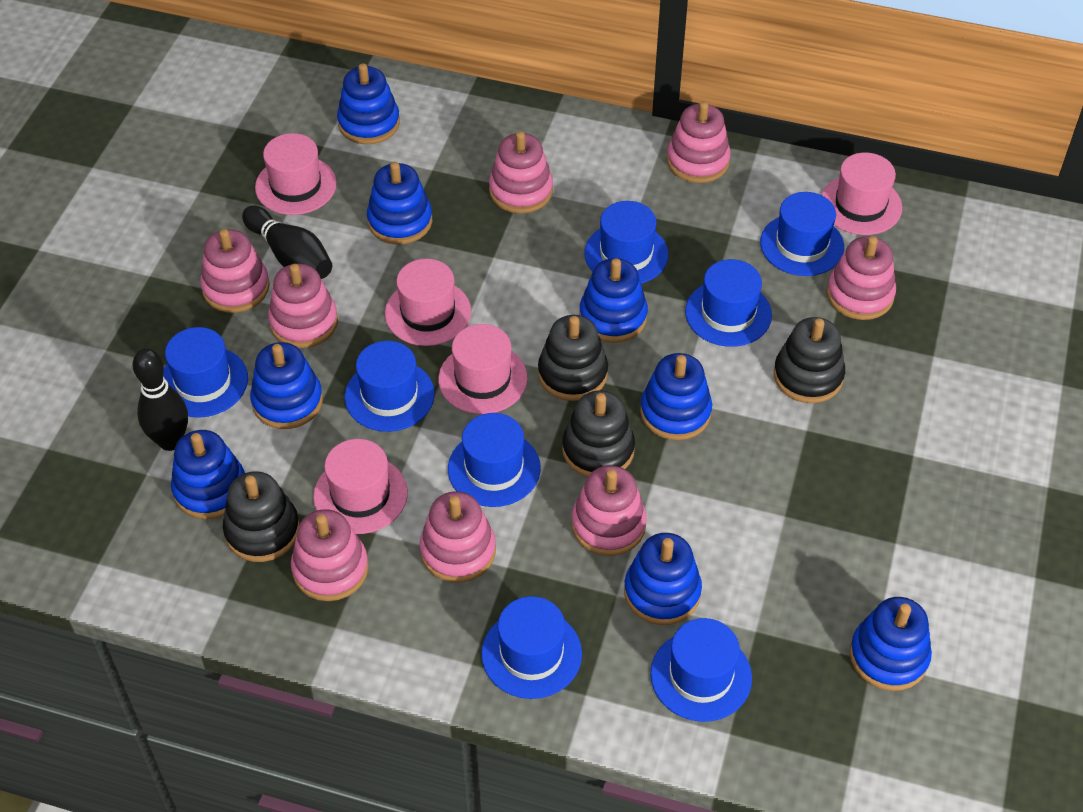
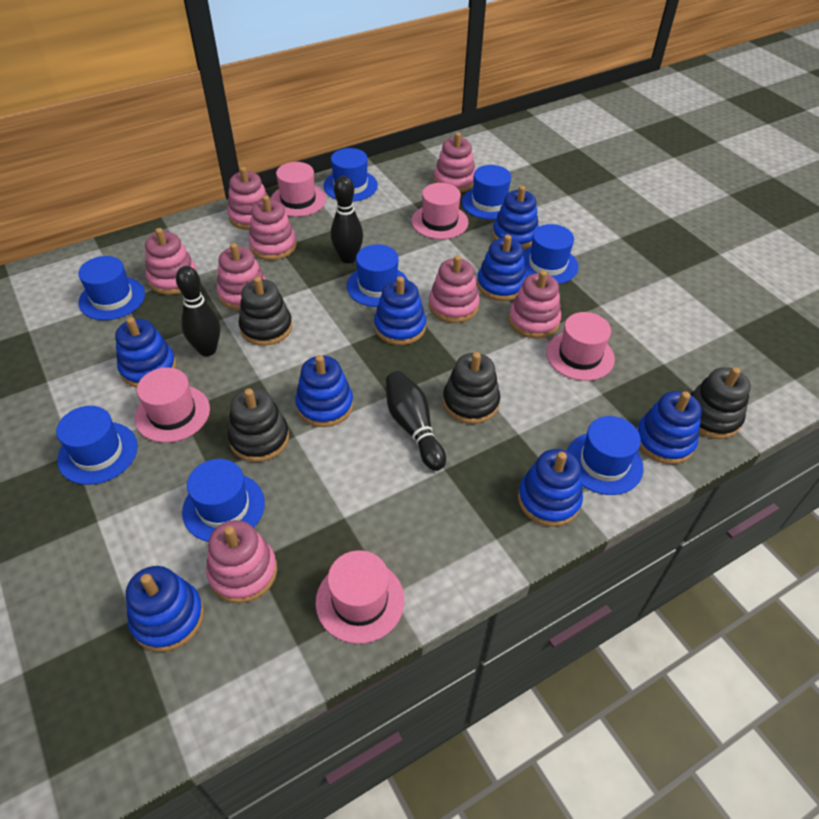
black bowling pin: [132,349,188,451] [242,206,332,279] = 2 -> [176,266,220,356] [331,176,363,263] [386,371,446,471] = 3

